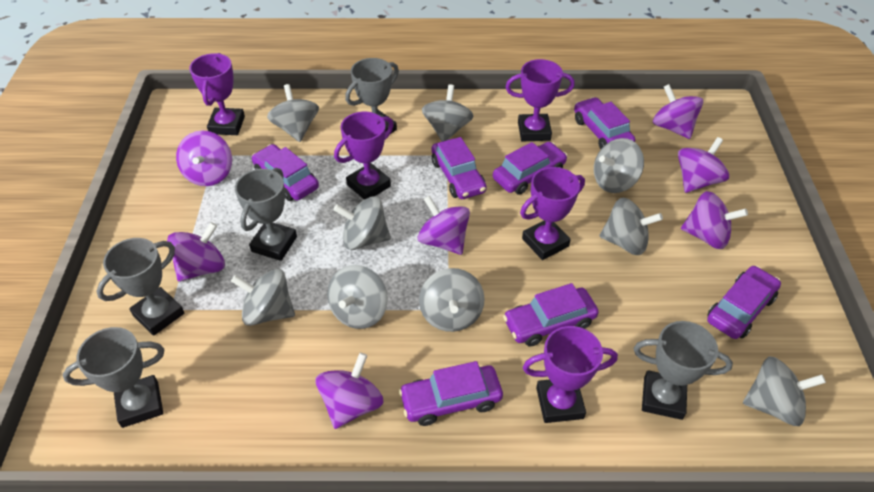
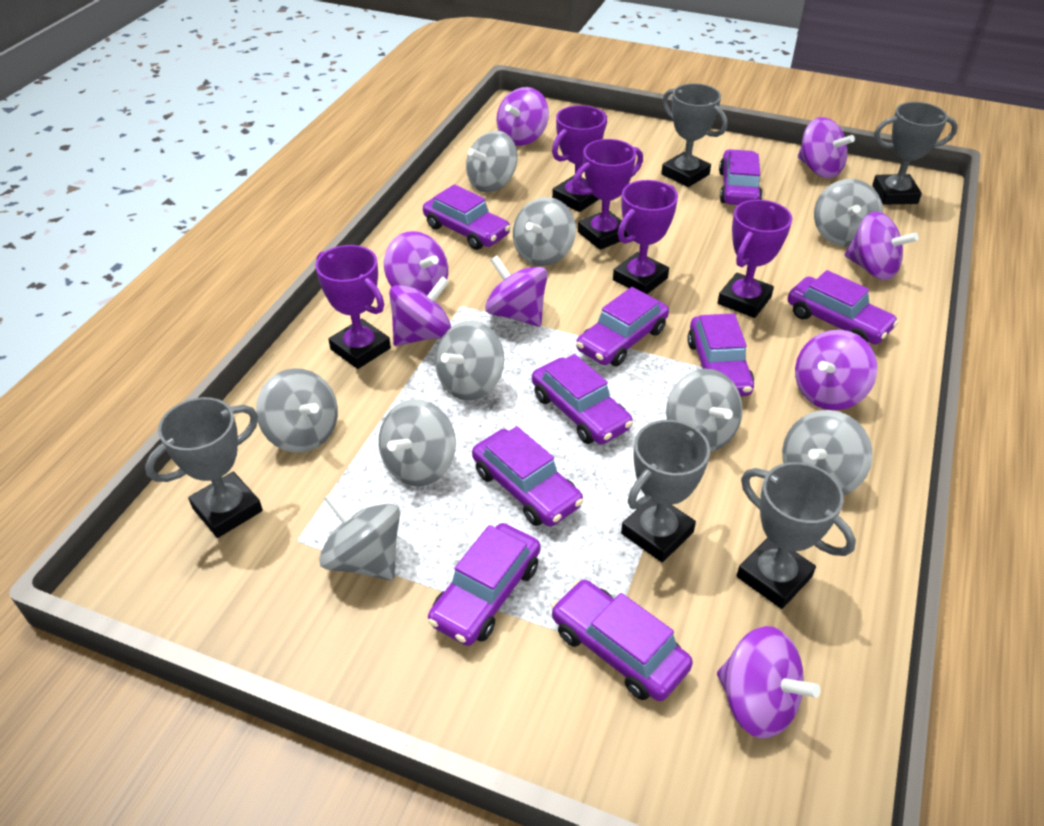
purple car: [252,144,319,201] [399,361,503,426] [431,137,487,199] [493,142,568,195] [503,283,599,347] [574,97,635,149] [707,266,781,339] = 7 -> [423,184,511,250] [428,523,541,646] [472,426,584,527] [532,354,633,444] [551,580,693,701] [576,287,669,366] [687,313,754,396] [719,149,762,205] [788,270,898,344] = 9
purple spinning top: [167,222,225,282] [176,131,232,186] [316,353,384,429] [418,195,470,255] [653,84,703,139] [678,137,729,193] [681,191,748,249] = 7 -> [384,231,448,295] [389,276,451,346] [485,255,548,327] [497,87,549,146] [717,626,821,738] [795,330,877,410] [798,117,855,178] [845,212,918,280] = 8

